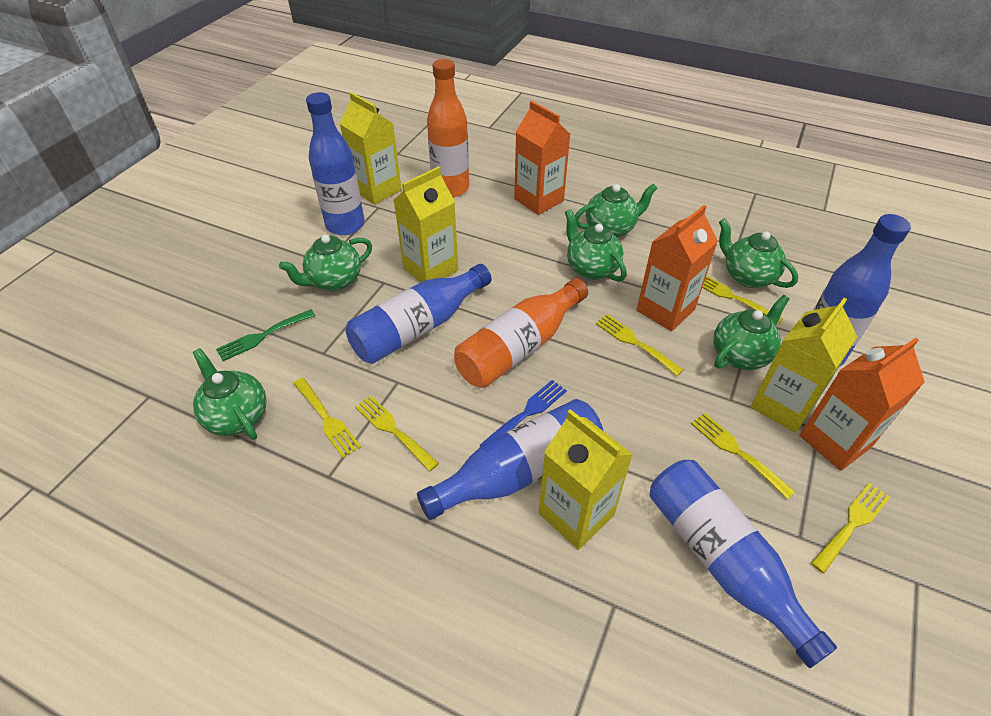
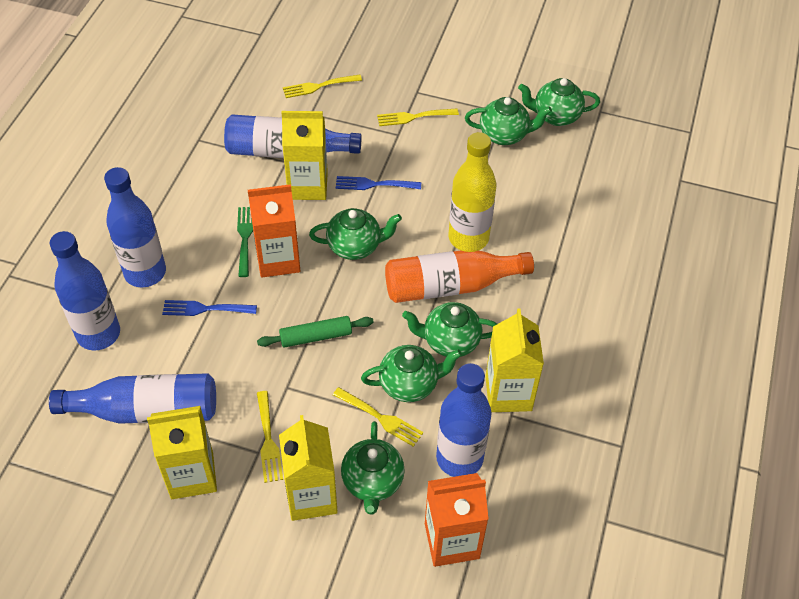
blue fork: [480,380,567,446] = 1 -> [162,300,257,316] [336,176,421,190] = 2
green rolling pin: none = 0 -> [257,316,374,348] = 1
orange bottle: [427,59,469,197] [454,278,588,388] = 2 -> [385,249,534,303] = 1
orange carton: [514,101,570,215] [637,205,718,331] [799,338,925,471] = 3 -> [248,184,300,278] [425,473,489,567] = 2
yellow bottle: none = 0 -> [448,132,496,251] = 1
yellow fork: [293,378,361,458] [355,396,439,471] [595,314,684,376] [691,413,795,500] [702,276,783,325] [811,483,890,573] = 6 -> [257,391,283,483] [283,74,362,98] [333,387,423,447] [377,108,459,126] = 4

